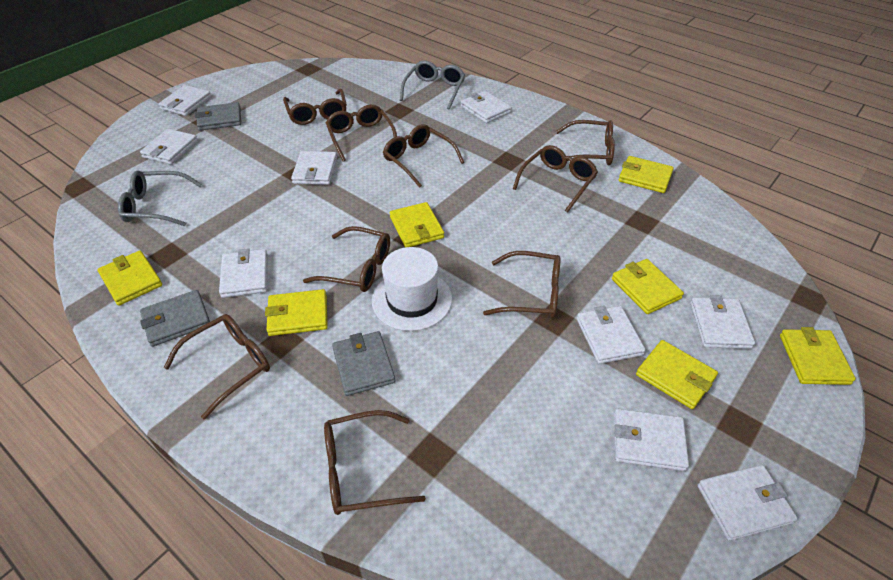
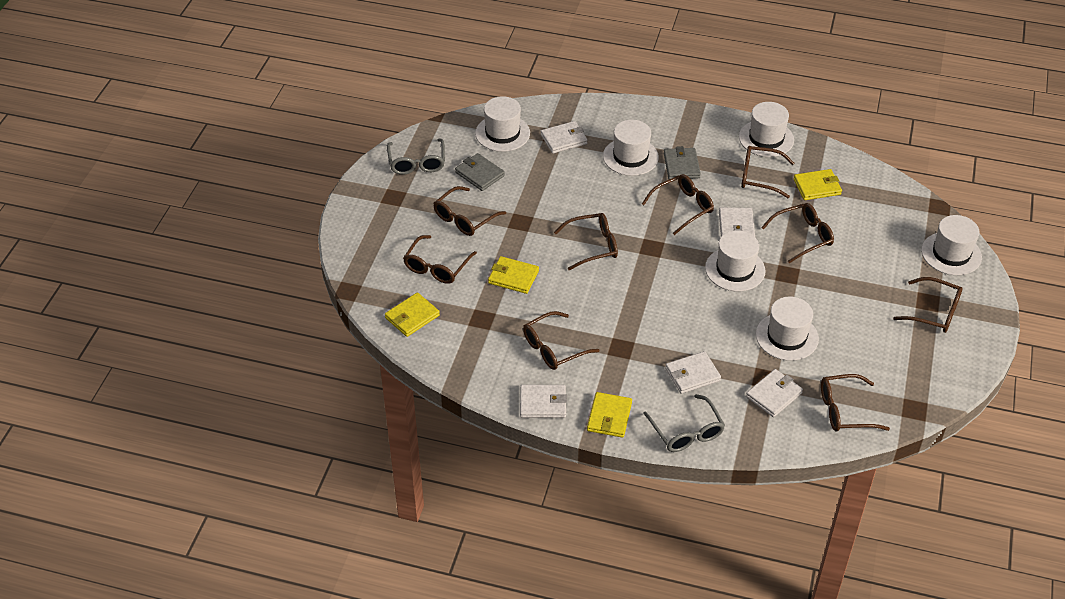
grey wallet: [140,290,210,347] [195,102,241,131] [332,331,395,396] = 3 -> [455,153,505,191] [664,146,701,179] = 2
white hat: [372,247,452,331] = 1 -> [475,96,530,152] [603,120,659,176] [705,230,766,291] [739,102,794,157] [756,297,819,361] [921,215,982,275] = 6
white wallet: [140,129,198,164] [159,85,212,116] [219,248,268,298] [291,151,337,185] [461,91,511,123] [577,306,646,364] [614,409,689,471] [690,295,755,349] [698,465,798,541] = 9 -> [520,385,567,418] [541,121,588,154] [665,351,721,394] [719,207,755,237] [746,369,803,417] = 5
yellow wallet: [97,251,162,306] [265,289,328,336] [390,202,444,247] [612,259,684,314] [619,156,674,193] [636,340,718,409] [780,327,856,385] = 7 -> [385,292,440,337] [488,256,539,294] [587,392,632,438] [793,169,842,200] = 4

